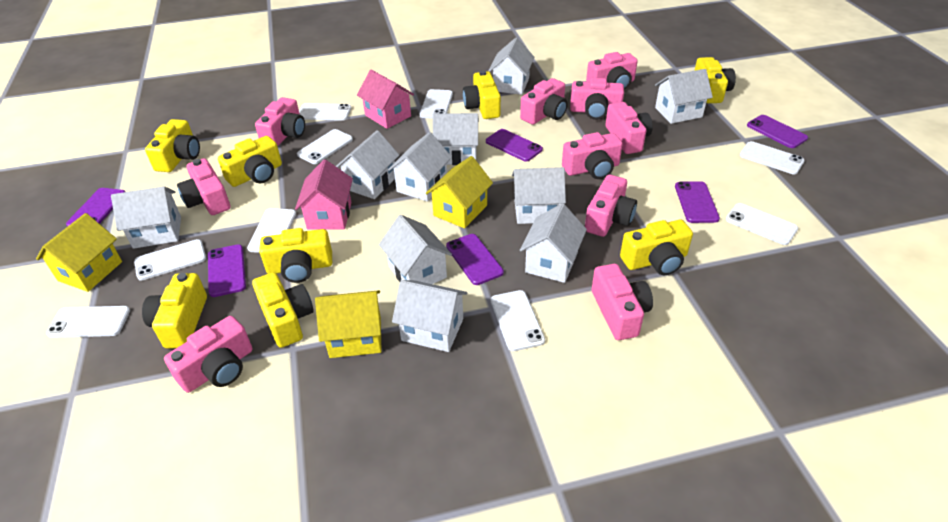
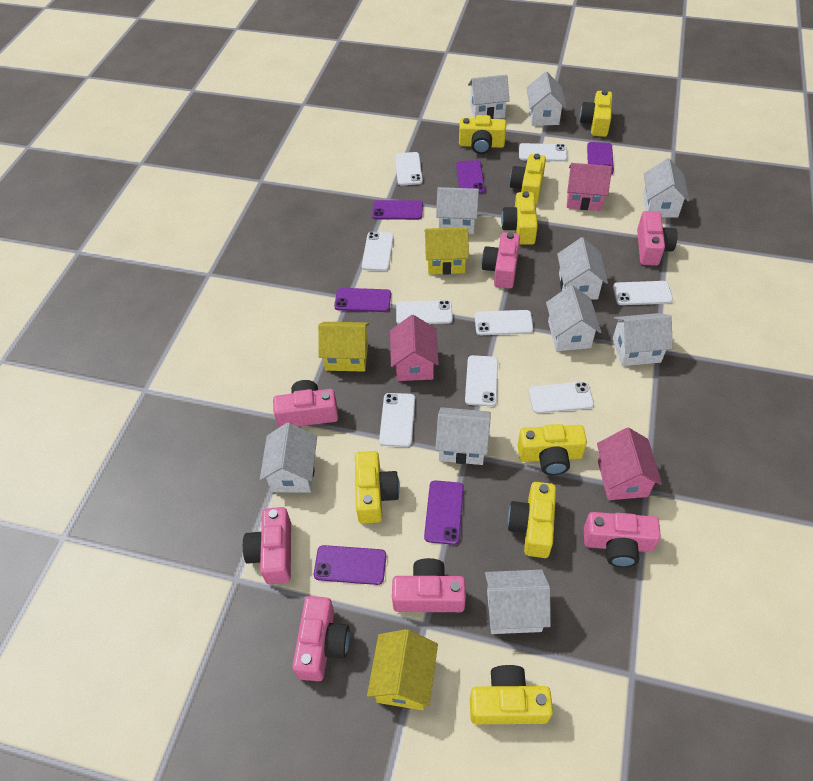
pink camera: [164,316,252,393] [177,158,231,215] [255,97,305,146] [520,78,568,125] [562,132,623,179] [570,78,624,120] [585,175,637,237] [586,52,638,90] [592,264,653,340] [605,102,653,154] = 10 -> [243,507,291,584] [273,380,338,427] [292,596,350,681] [392,558,466,612] [482,232,520,289] [584,512,661,567] [637,211,678,266] = 7
pink house: [295,160,353,230] [357,70,414,129] = 2 -> [390,315,439,381] [567,163,612,211] [597,428,662,500] = 3

